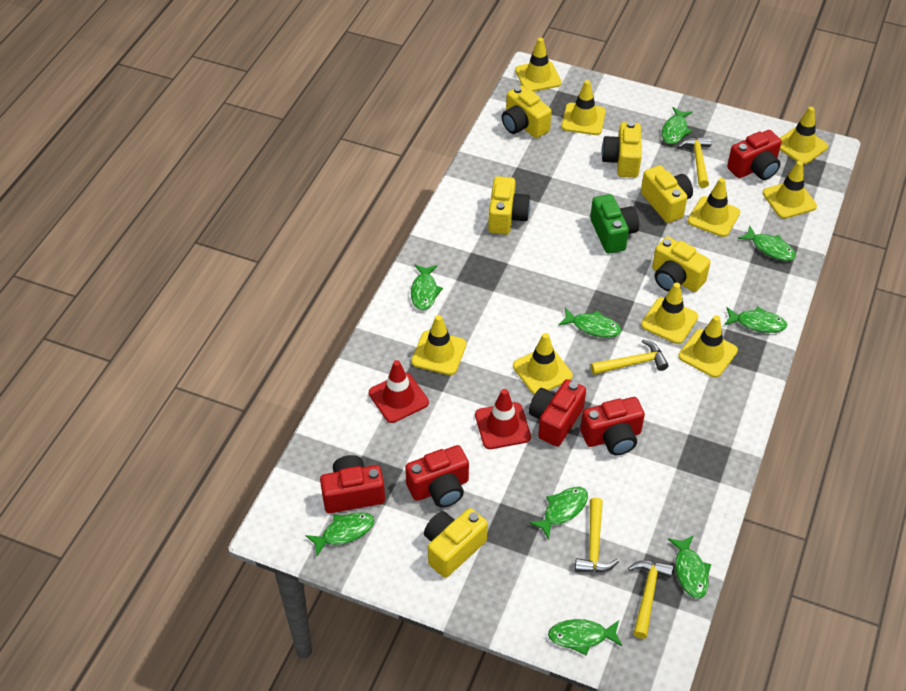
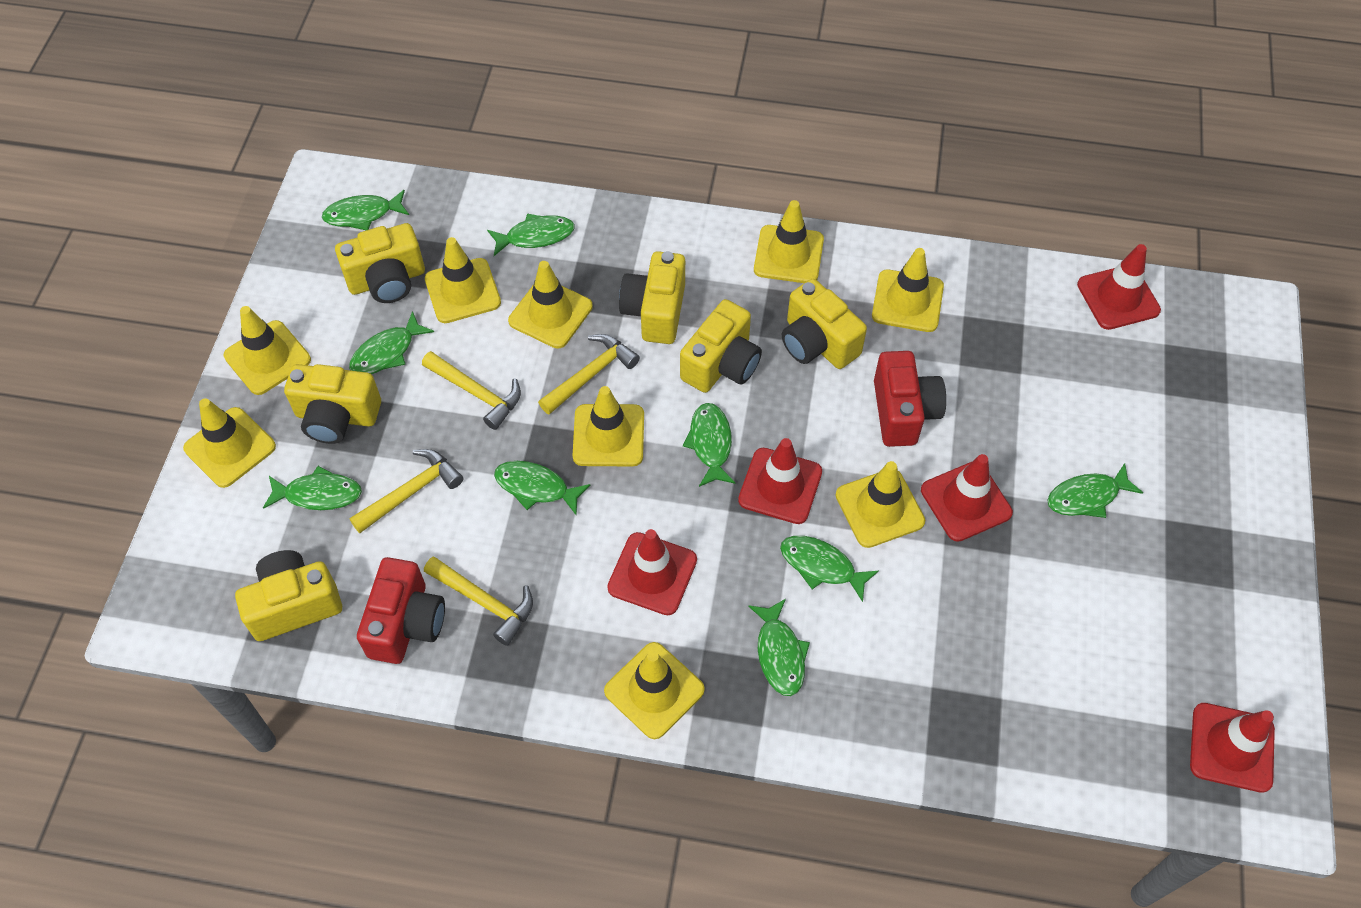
green camera: [590,194,639,254] = 1 -> none = 0
red camera: [320,455,385,513] [405,445,469,507] [529,379,586,447] [580,397,645,455] [727,130,782,180] = 5 -> [357,557,445,664] [874,351,946,447] = 2
red traffic cone: [369,360,429,423] [475,389,531,449] = 2 -> [607,529,697,615] [738,438,822,524] [921,454,1013,542] [1077,244,1161,330] [1190,703,1275,793] = 5

